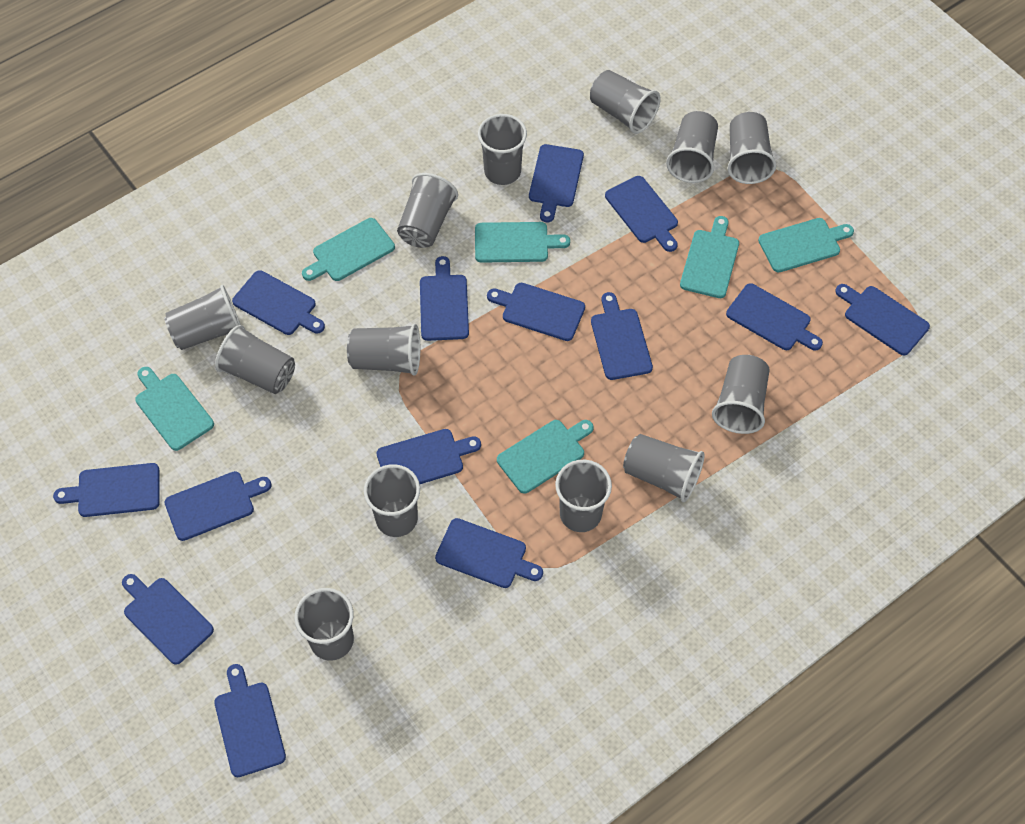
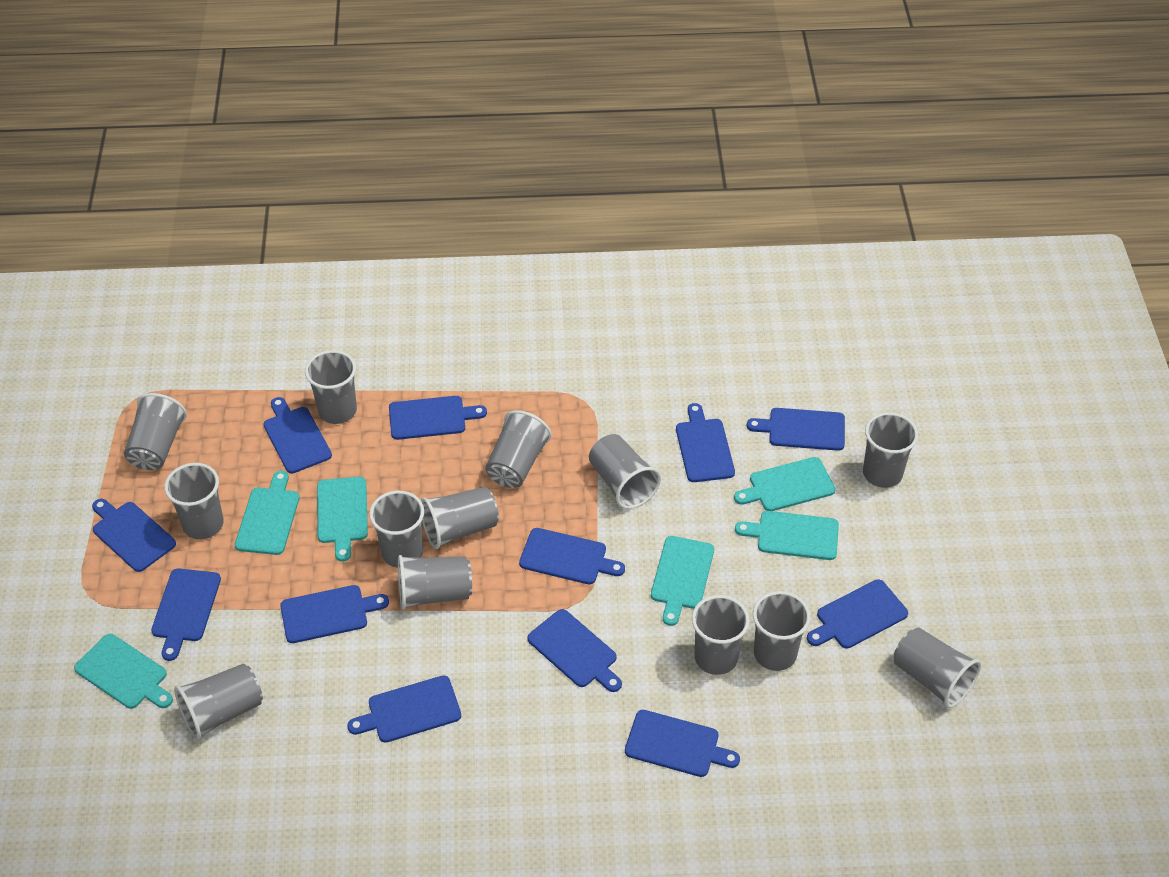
blue cutting board: [53,463,160,517] [122,574,214,665] [165,471,272,541] [214,664,286,777] [232,270,325,335] [376,429,481,484] [420,256,469,341] [435,518,543,588] [487,283,585,341] [529,144,584,222] [591,292,653,380] [605,176,678,252] [726,283,823,350] [835,284,930,355] = 14 -> [92,499,176,572] [151,568,221,661] [264,397,332,473] [280,585,389,643] [347,675,461,743] [389,396,487,440] [519,528,625,584] [527,609,622,692] [625,710,740,777] [676,403,735,482] [747,408,845,451] [807,579,908,649] = 12

